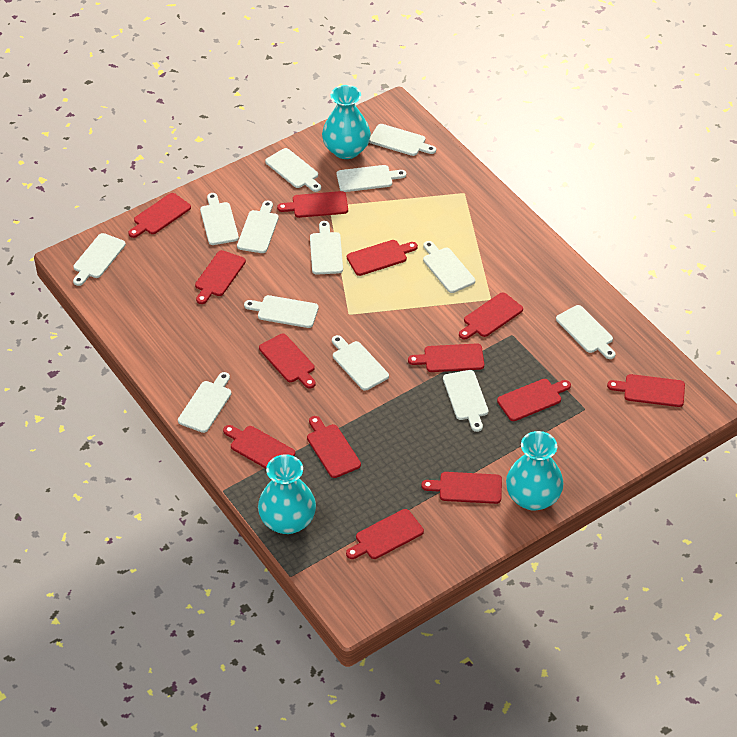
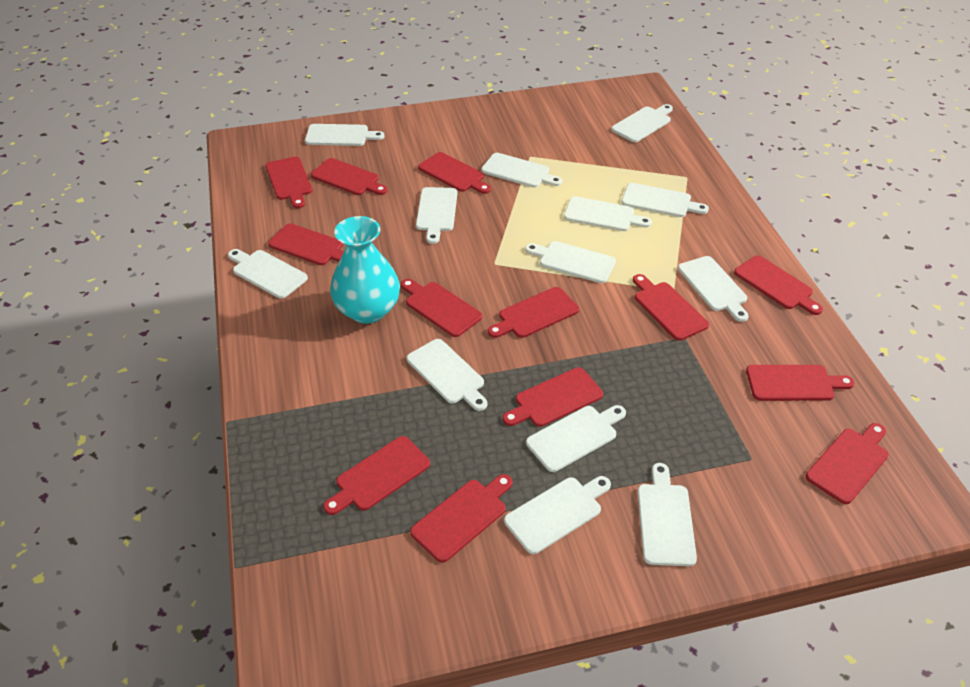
turquoise vase: [258,454,316,534] [322,85,371,159] [506,431,564,511] = 3 -> [330,216,400,324] = 1

